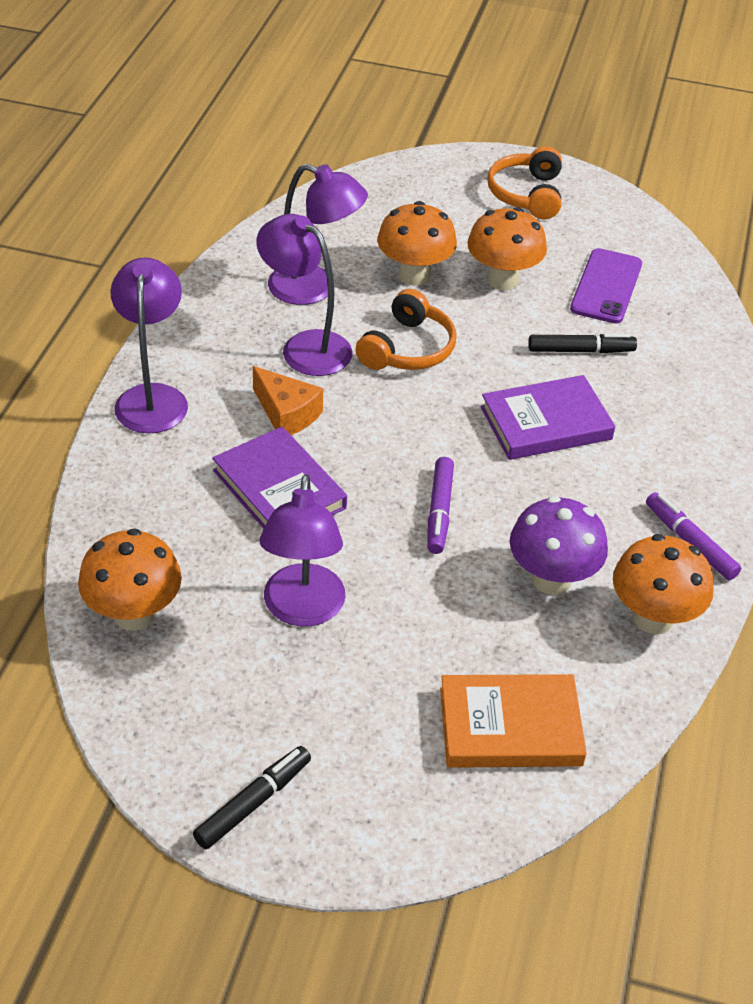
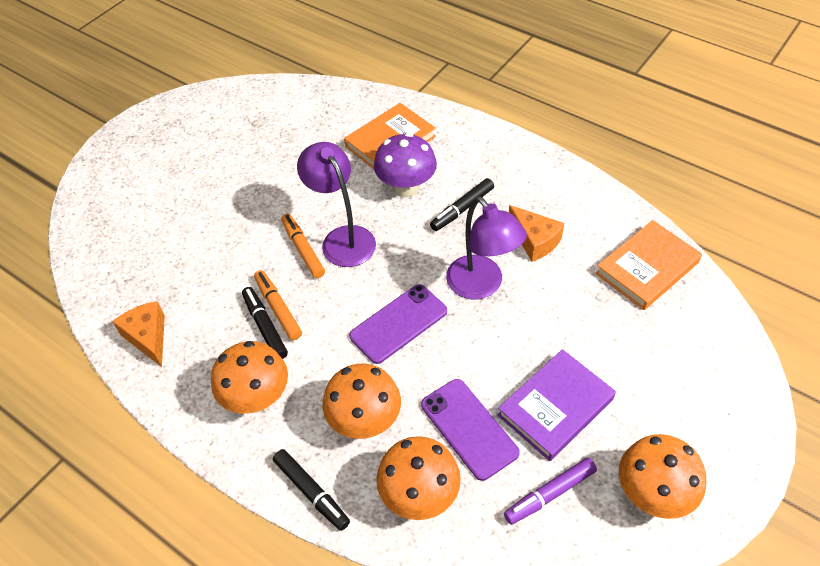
black marker: [193,746,311,849] [528,333,637,353] = 2 -> [242,287,288,359] [273,449,350,531] [430,178,494,231] = 3
orange book: [440,674,587,768] = 1 -> [344,103,436,169] [595,220,702,310] = 2
orange cheese: [253,366,323,435] = 1 -> [112,301,165,367] [509,205,564,262] = 2
orange headphones: [355,289,457,370] [487,146,562,219] = 2 -> none = 0
orange marker: none = 0 -> [254,270,302,340] [281,214,325,278] = 2
purple book: [212,427,347,529] [481,375,615,460] = 2 -> [497,349,616,461] = 1
purple lamp: [110,257,188,434] [256,214,352,376] [260,474,346,627] [268,163,368,305] = 4 -> [297,142,376,267] [446,197,527,300] = 2
purple marker: [427,457,454,554] [646,492,741,580] = 2 -> [504,458,597,525] = 1
purple phone: [570,248,642,324] = 1 -> [349,284,447,364] [421,379,520,481] = 2

